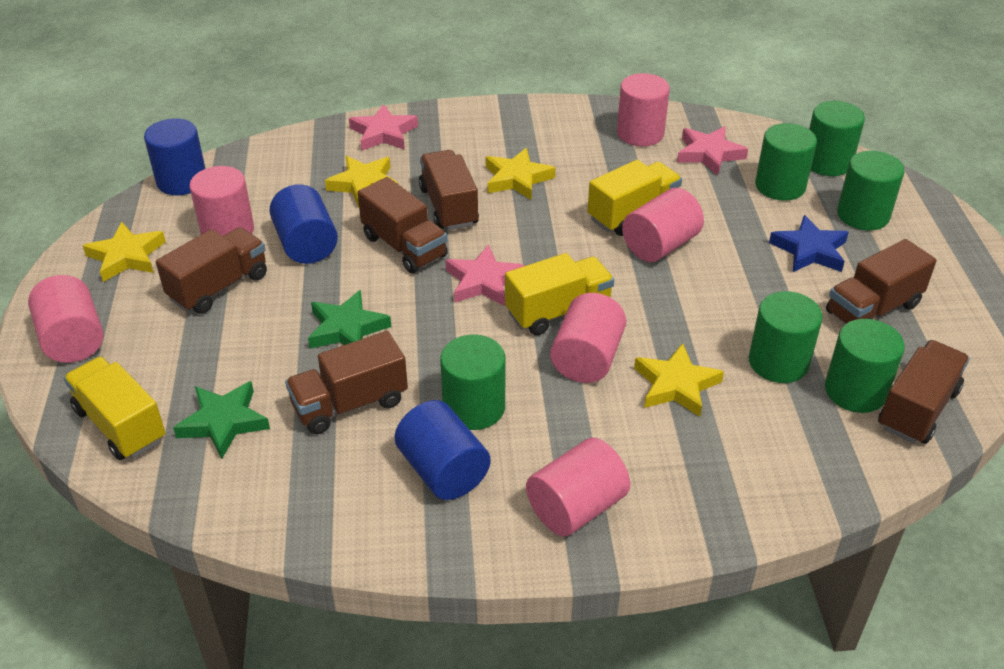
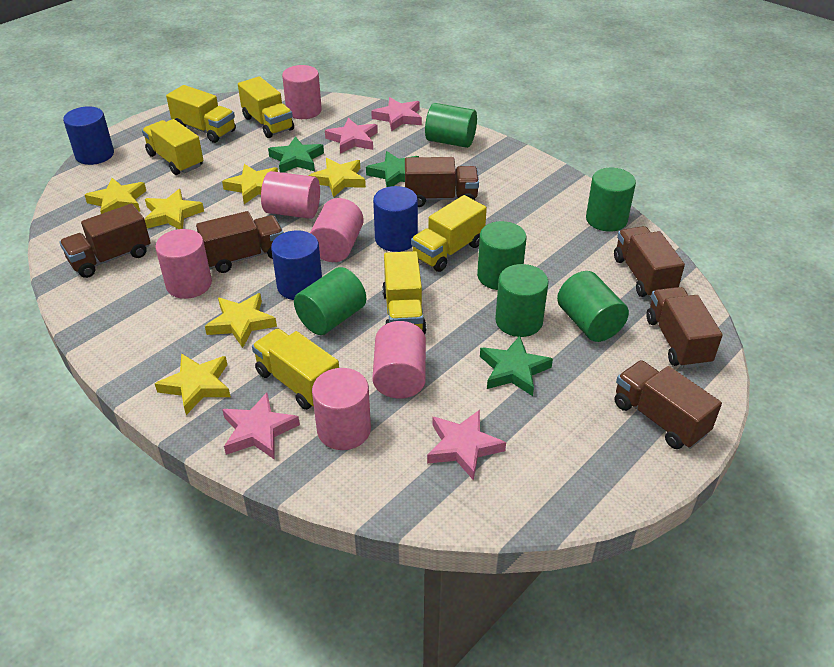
blue star: [769,215,849,272] = 1 -> none = 0
green star: [173,381,270,459] [308,290,391,349] = 2 -> [268,137,324,173] [366,151,419,187] [480,336,553,396] = 3
pink star: [349,104,418,151] [445,244,525,306] [677,126,748,176] = 3 -> [222,392,300,459] [325,118,378,154] [371,97,422,131] [427,410,506,481] = 4
yellow star: [83,222,166,282] [325,156,398,208] [486,148,555,200] [634,343,724,417] = 4 -> [85,178,146,214] [144,189,204,229] [155,353,231,415] [205,293,277,348] [222,164,278,204] [309,158,366,197] = 6
yellow truck: [64,357,166,460] [505,253,614,335] [588,160,682,236] = 3 -> [142,119,203,175] [166,85,236,143] [238,76,294,138] [252,328,339,410] [382,251,427,334] [411,195,487,272] = 6

